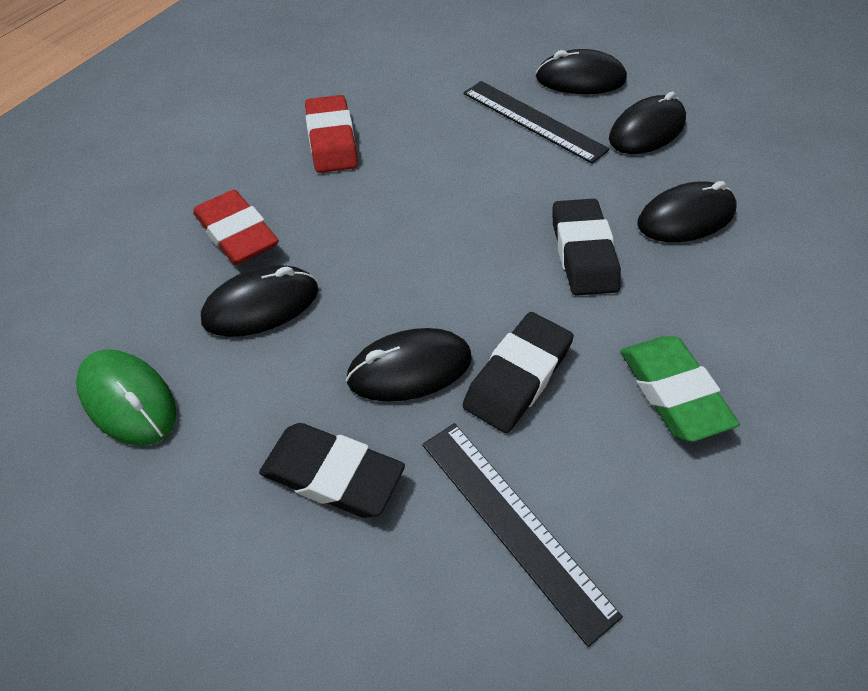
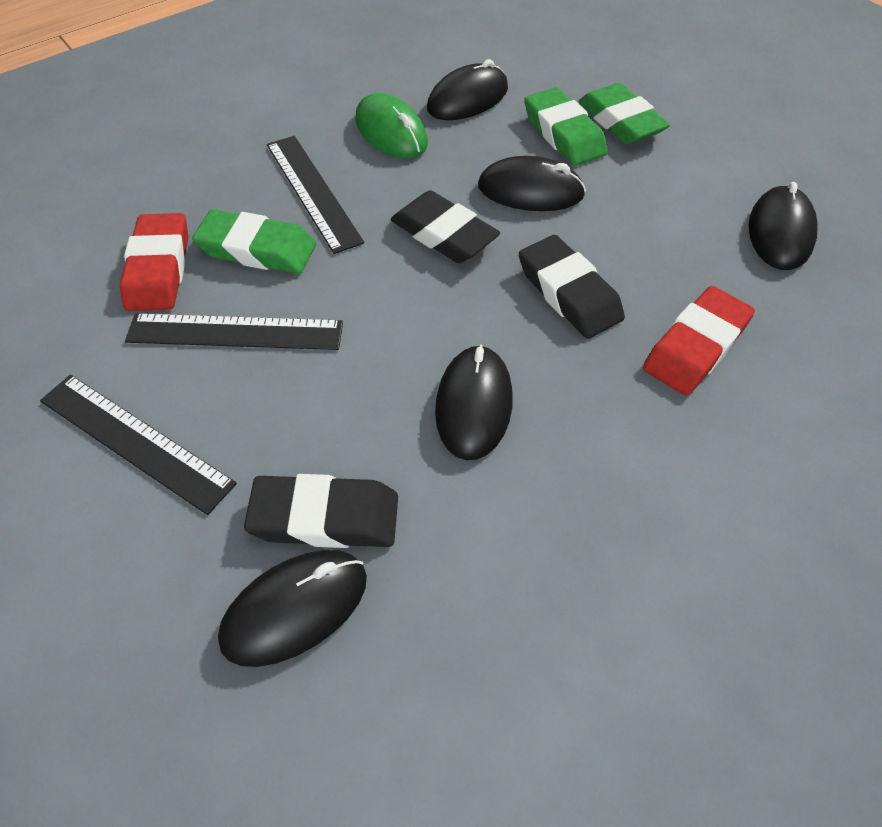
black ruler: [422,423,623,647] [463,81,610,164] = 2 -> [40,375,237,515] [125,313,343,350] [267,136,364,254] = 3
green eraser: [621,336,740,442] = 1 -> [192,209,316,274] [524,87,608,166] [579,83,670,145] = 3

